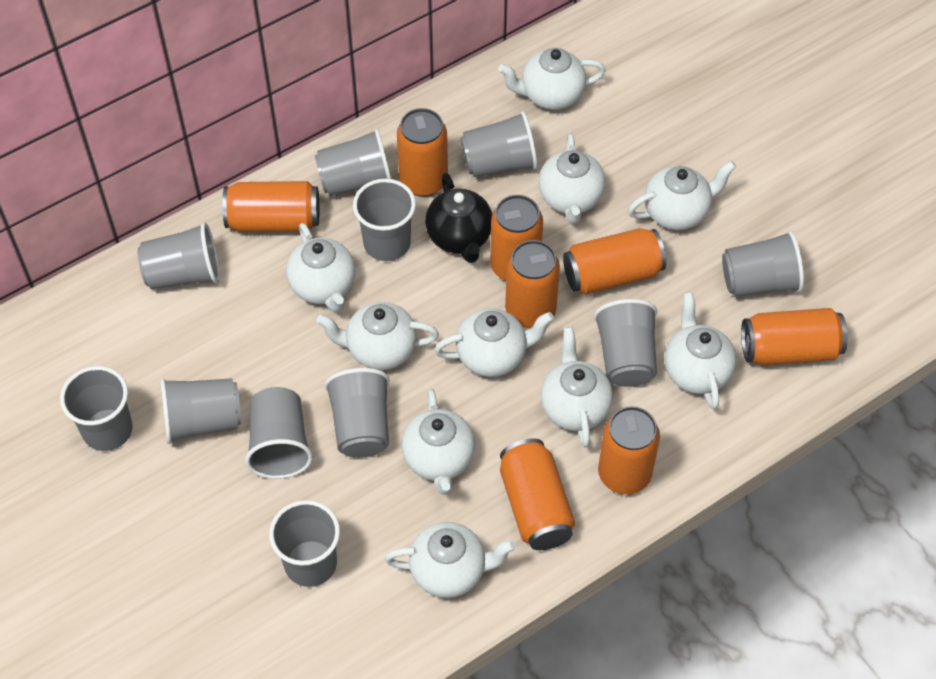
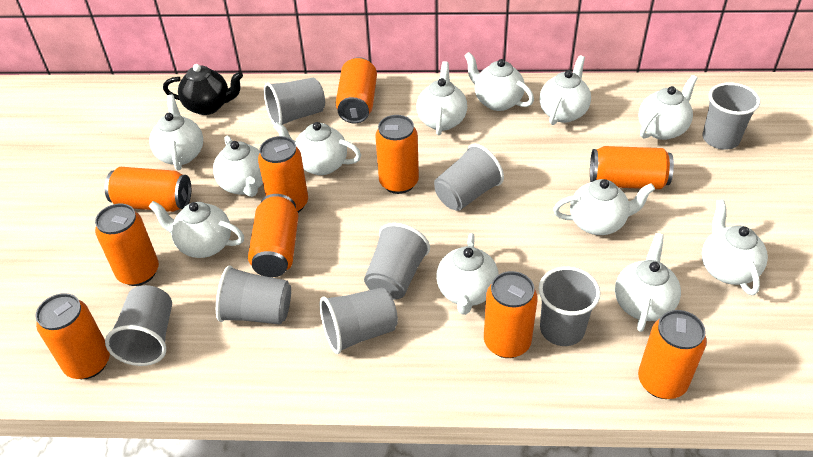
grey cup: [60,366,133,451] [138,222,220,290] [160,378,241,444] [245,387,313,479] [269,500,340,587] [315,128,392,196] [324,368,390,458] [353,179,416,261] [461,111,538,177] [593,299,657,387] [722,231,804,297] = 11 -> [105,285,172,366] [216,266,291,324] [264,78,325,125] [320,287,398,354] [364,223,430,300] [434,144,504,211] [539,267,601,346] [703,82,760,150] = 8
orange can: [222,181,319,232] [397,108,448,197] [490,195,543,281] [500,438,575,550] [505,240,560,328] [563,228,666,295] [598,406,660,494] [741,308,848,366] = 8 -> [36,293,110,379] [95,203,159,286] [105,167,191,212] [248,194,298,277] [258,136,308,213] [336,57,377,123] [375,115,419,194] [484,271,538,358] [590,146,674,189] [638,310,707,399] = 10
white teapot: [286,223,355,313] [316,302,439,370] [385,522,516,598] [402,389,475,495] [434,308,554,377] [498,48,606,110] [538,133,605,224] [541,327,613,447] [628,161,736,230] [664,292,736,409] = 10 -> [149,95,203,171] [149,201,244,258] [213,136,263,197] [274,122,361,175] [416,61,467,135] [437,233,499,315] [464,52,534,111] [540,55,591,125] [553,179,655,235] [615,233,681,332] [638,75,697,140] [702,200,768,295] = 12

